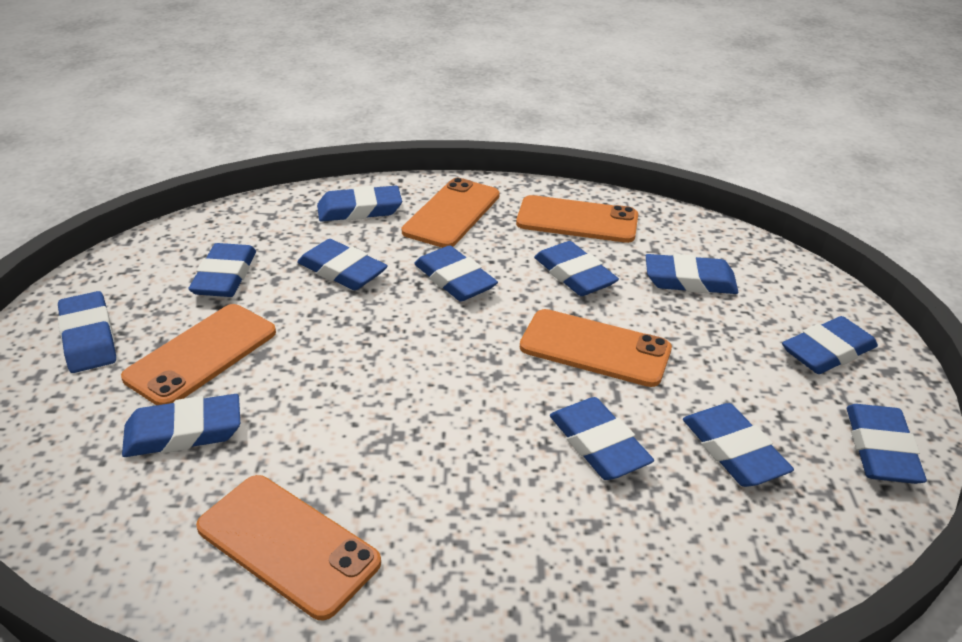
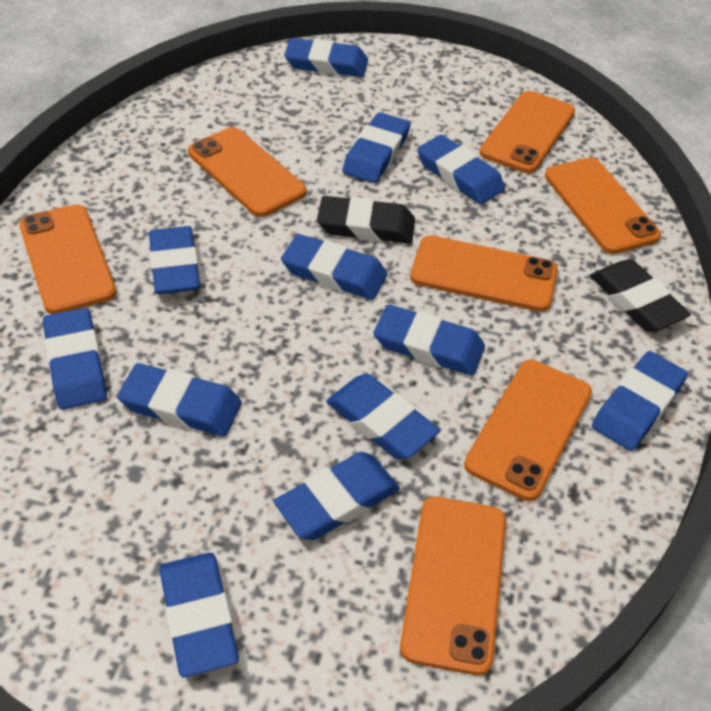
black eraser: none = 0 -> [317,196,415,244] [590,259,691,332] = 2
orange phone: [121,304,276,405] [196,475,381,620] [402,178,500,248] [516,195,638,243] [520,309,672,387] = 5 -> [19,204,117,314] [188,127,306,217] [400,497,506,675] [410,235,558,312] [464,360,592,501] [479,91,575,174] [545,158,661,254] = 7

